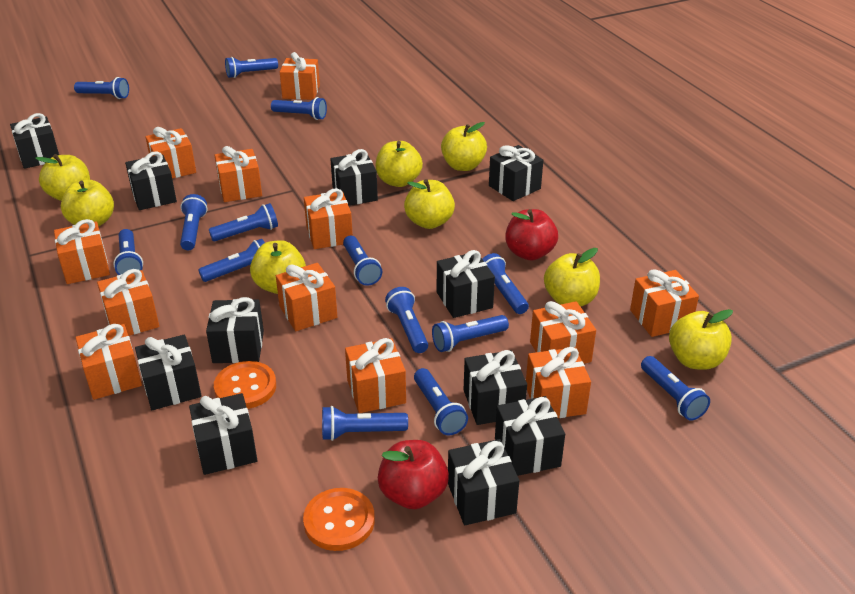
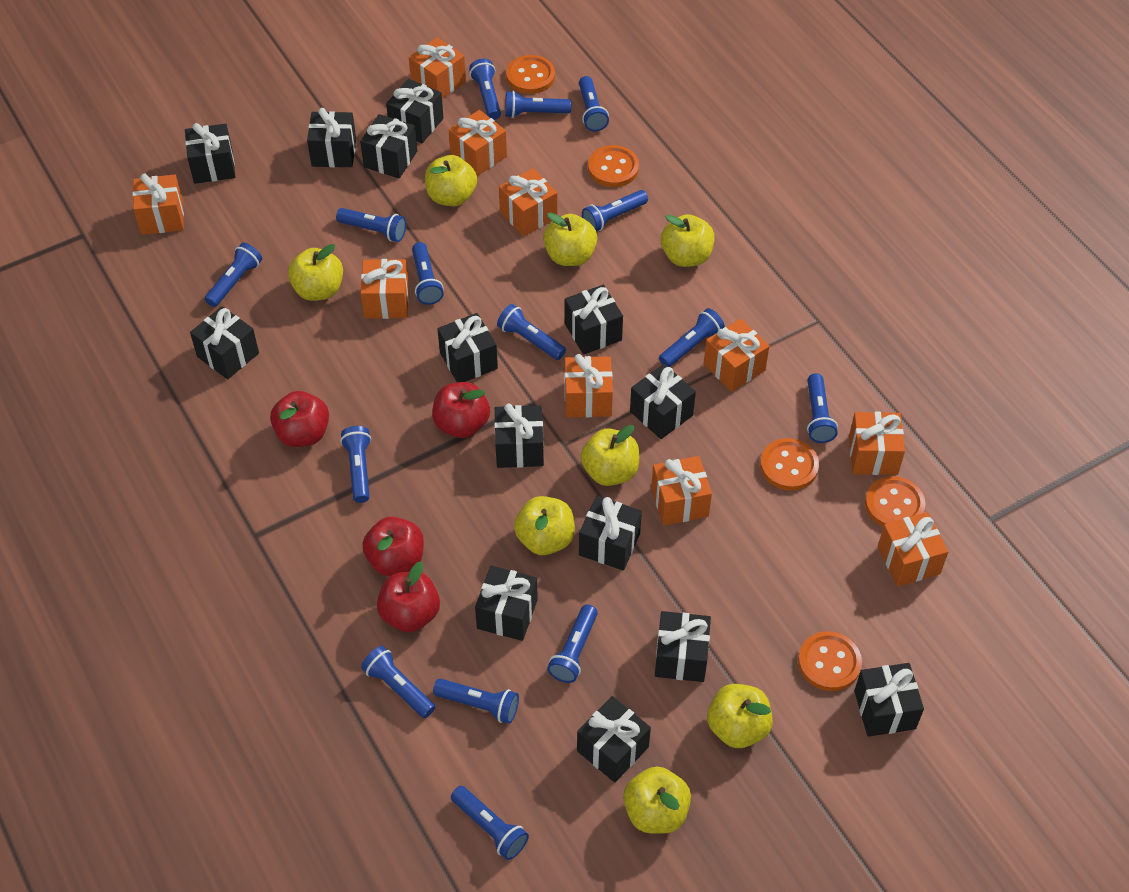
black gift: [10,113,59,169] [125,151,177,210] [135,335,202,410] [189,393,258,475] [206,297,264,363] [331,149,378,206] [437,250,495,318] [448,439,519,525] [464,350,527,425] [489,145,543,201] [495,396,565,476] = 11 -> [185,123,235,184] [190,306,259,379] [307,108,356,167] [360,114,417,178] [386,79,444,143] [438,313,498,383] [475,566,538,641] [494,403,544,468] [565,285,623,355] [577,696,651,782] [579,496,642,570] [630,364,696,439] [655,611,711,682] [854,663,924,737] = 14
blue flashlight: [74,77,129,99] [113,229,143,275] [180,194,207,250] [198,239,265,282] [209,203,278,241] [225,57,278,78] [271,97,327,120] [322,406,408,441] [343,236,382,286] [385,287,428,353] [414,368,468,435] [432,315,509,352] [482,253,529,314] [641,356,710,421] = 14 -> [205,243,262,307] [336,208,406,242] [340,426,371,503] [361,646,435,718] [412,242,444,305] [433,679,519,724] [451,786,529,860] [469,59,501,120] [497,304,566,360] [505,91,572,118] [547,604,598,683] [579,76,609,131] [582,190,648,231] [659,308,725,367] [807,373,838,443] = 15
orange button: [214,361,276,409] [303,488,375,551] = 2 -> [506,55,555,94] [588,145,639,187] [760,438,819,491] [798,631,862,691] [865,476,926,527] = 5
orange gift: [54,219,110,284] [76,324,142,400] [97,269,159,336] [145,127,196,179] [214,146,262,202] [276,263,337,331] [280,52,320,100] [304,188,353,249] [345,338,406,413] [526,347,591,418] [530,301,596,364] [630,269,699,337] = 12 -> [132,174,184,235] [360,259,409,319] [409,37,466,99] [449,110,507,176] [499,168,557,236] [565,354,613,417] [651,456,712,526] [704,319,769,392] [849,412,905,475] [878,512,948,586] = 10
red apple: [378,440,449,509] [505,209,558,260] = 2 -> [270,391,329,447] [362,516,424,576] [377,562,440,632] [432,382,490,438] = 4

